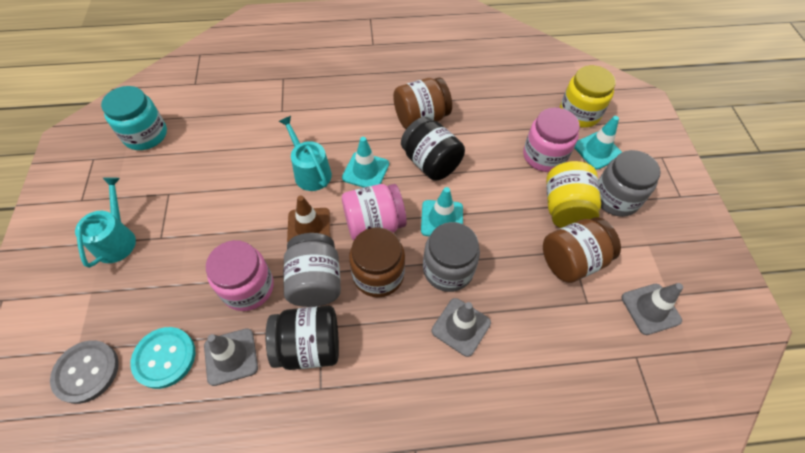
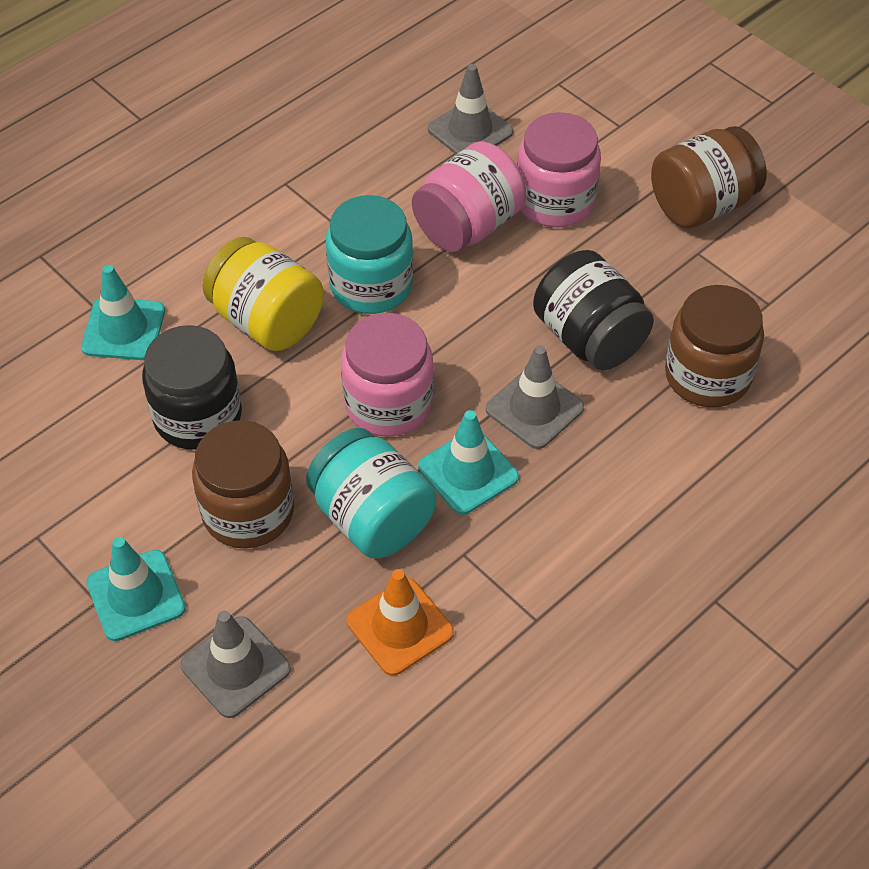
brown traffic cone: [287,195,330,242] = 1 -> none = 0
grey button: [50,340,119,404] = 1 -> none = 0
grey jar: [283,233,341,307] [423,222,480,292] [598,150,661,217] = 3 -> none = 0
orange traffic cone: none = 0 -> [347,569,454,676] = 1
turquoise button: [130,327,195,389] = 1 -> none = 0
turquoise jar: [101,86,167,150] = 1 -> [306,428,436,559] [326,195,413,314] = 2
turquoise watering can: [75,177,136,268] [278,116,332,191] = 2 -> none = 0
yellow jar: [546,161,601,228] [560,65,616,128] = 2 -> [203,237,324,351] = 1

